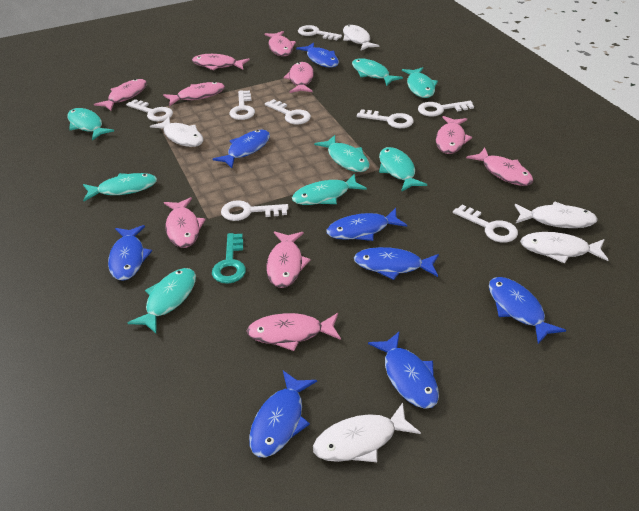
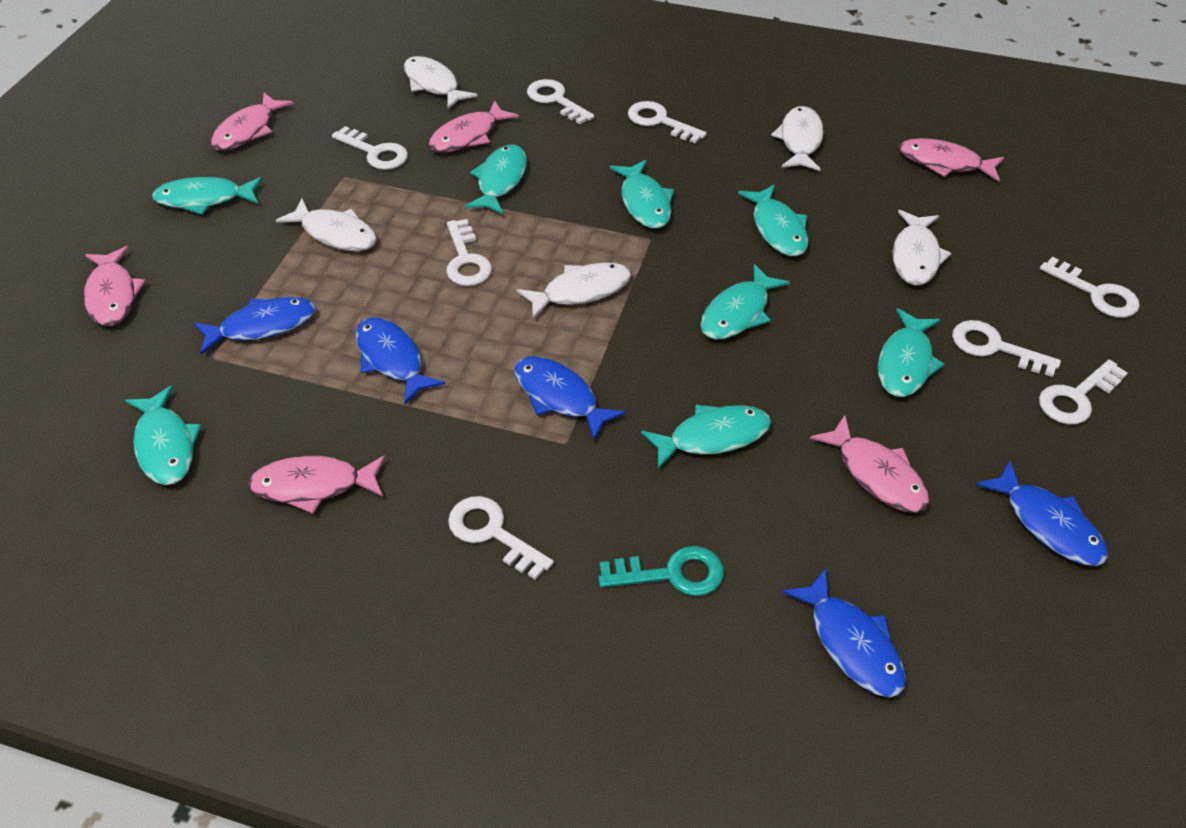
blue fish: [108,225,152,281] [213,130,270,168] [249,371,317,457] [296,42,339,68] [327,208,407,241] [354,247,439,280] [368,332,439,409] [489,277,566,344] = 8 -> [194,297,316,355] [356,317,445,404] [515,357,626,440] [782,568,906,698] [976,460,1108,566] = 5
pink fish: [94,79,147,111] [163,82,225,106] [164,197,206,248] [192,54,250,71] [247,313,341,351] [264,31,296,56] [266,231,311,288] [283,62,314,93] [436,116,472,154] [466,148,533,186] = 10 -> [84,246,146,326] [211,93,293,151] [248,455,385,514] [428,100,519,152] [810,415,929,513] [899,138,1005,182] = 6

